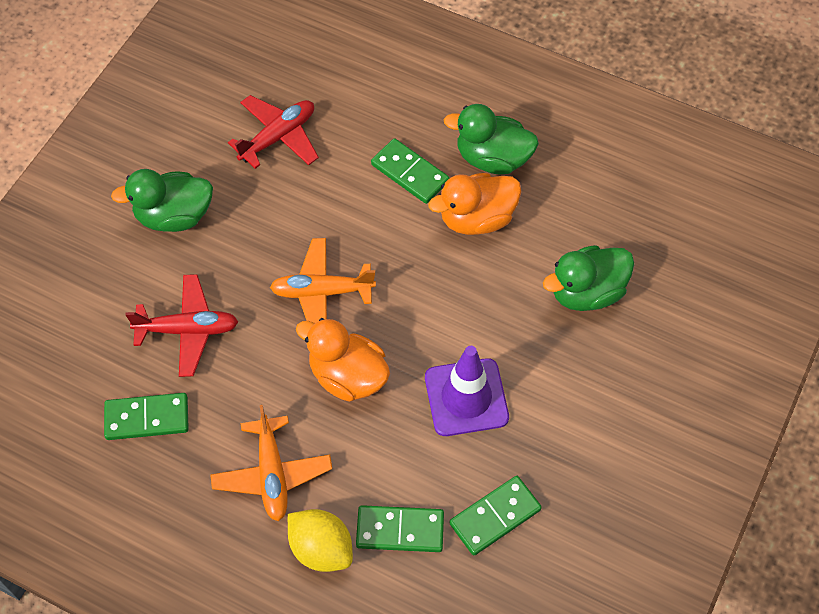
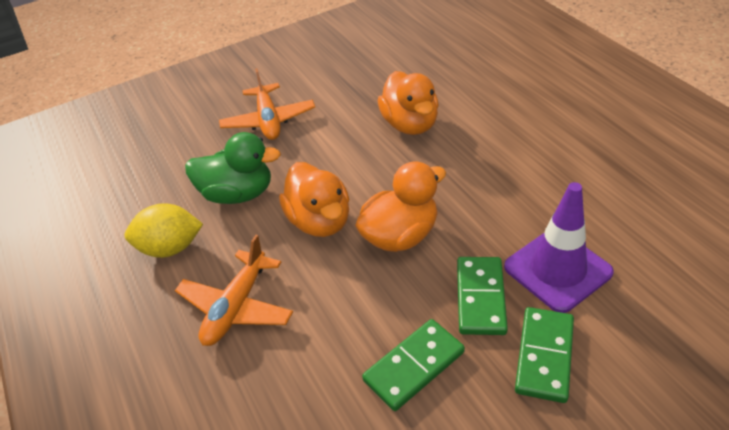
green domino: [104,393,189,440] [356,505,444,552] [371,138,449,204] [450,476,542,555] = 4 -> [362,319,465,411] [457,257,508,335] [515,307,574,403] = 3
green duck: [111,169,213,232] [444,104,539,174] [543,245,634,311] = 3 -> [185,132,281,204] = 1
orange duck: [296,318,390,402] [428,173,521,235] = 2 -> [279,162,350,237] [355,161,446,252] [378,71,439,135] = 3
red plane: [125,274,238,377] [228,95,319,169] = 2 -> none = 0

